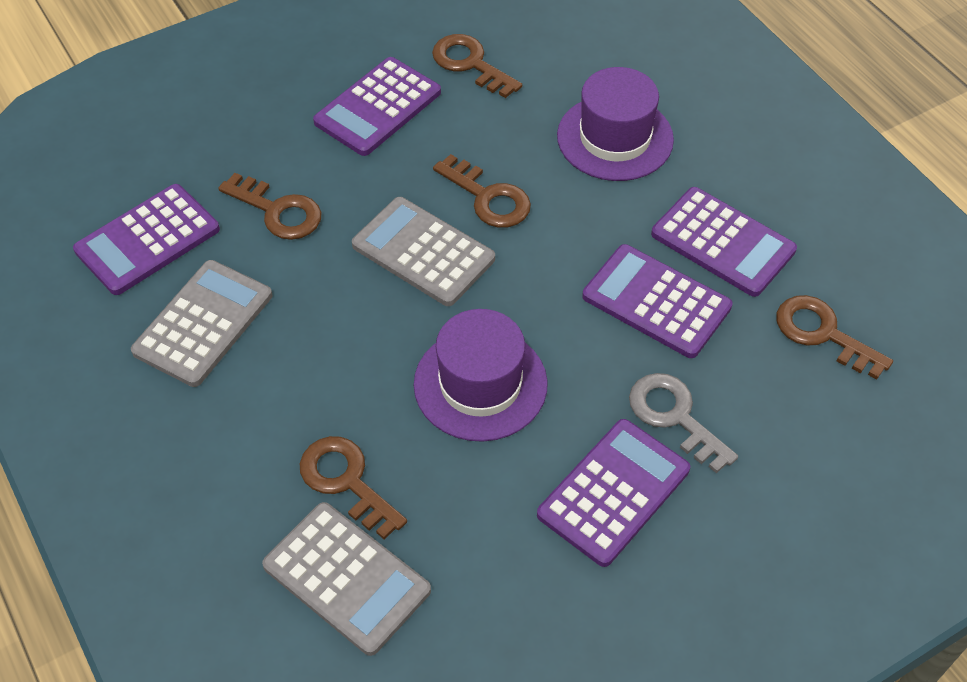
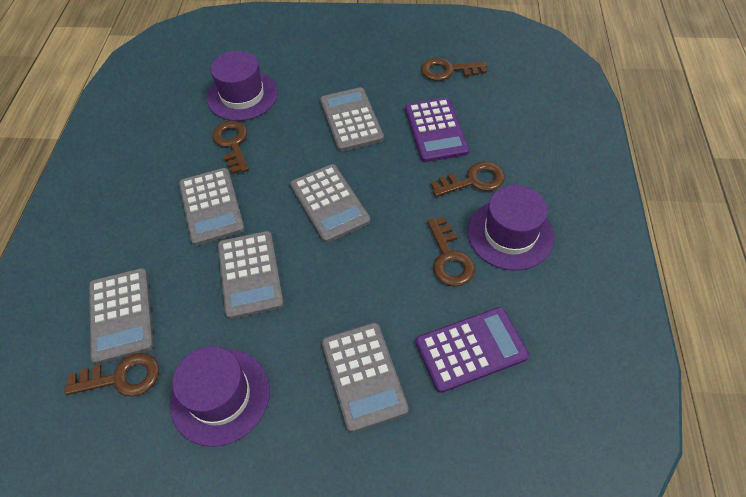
grey calculator: [131,260,272,387] [262,502,431,656] [352,197,495,306] = 3 -> [89,268,154,364] [179,168,245,246] [218,231,284,319] [290,164,371,243] [320,87,384,152] [322,323,409,432] = 6
grey key: [629,373,738,474] = 1 -> none = 0
purple calculator: [73,184,220,295] [313,57,441,156] [537,419,690,567] [582,244,733,358] [651,187,797,297] = 5 -> [405,98,469,162] [416,307,529,393] = 2
purple hat: [414,309,548,442] [557,67,674,181] = 2 -> [170,346,270,447] [207,51,278,121] [467,185,554,271] = 3

